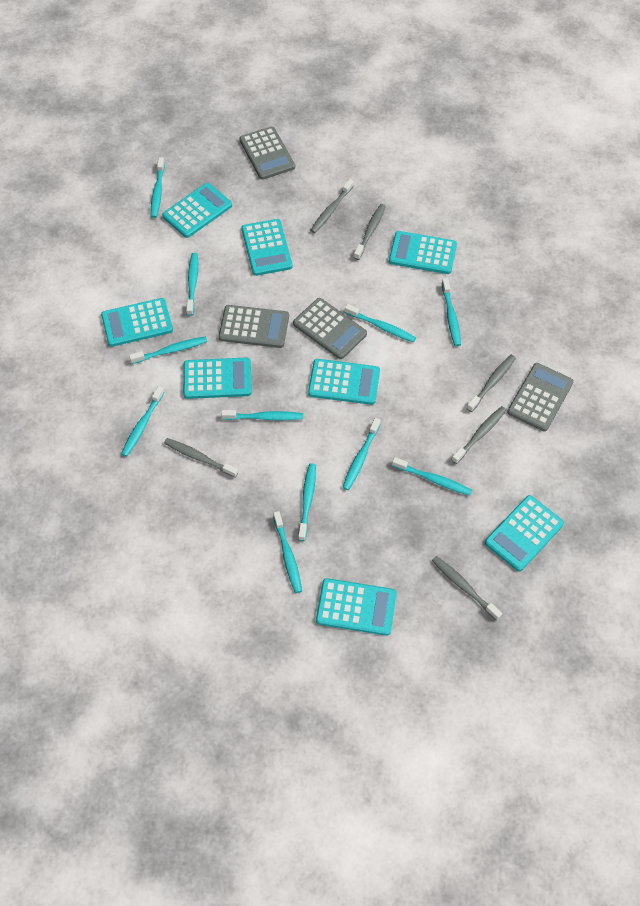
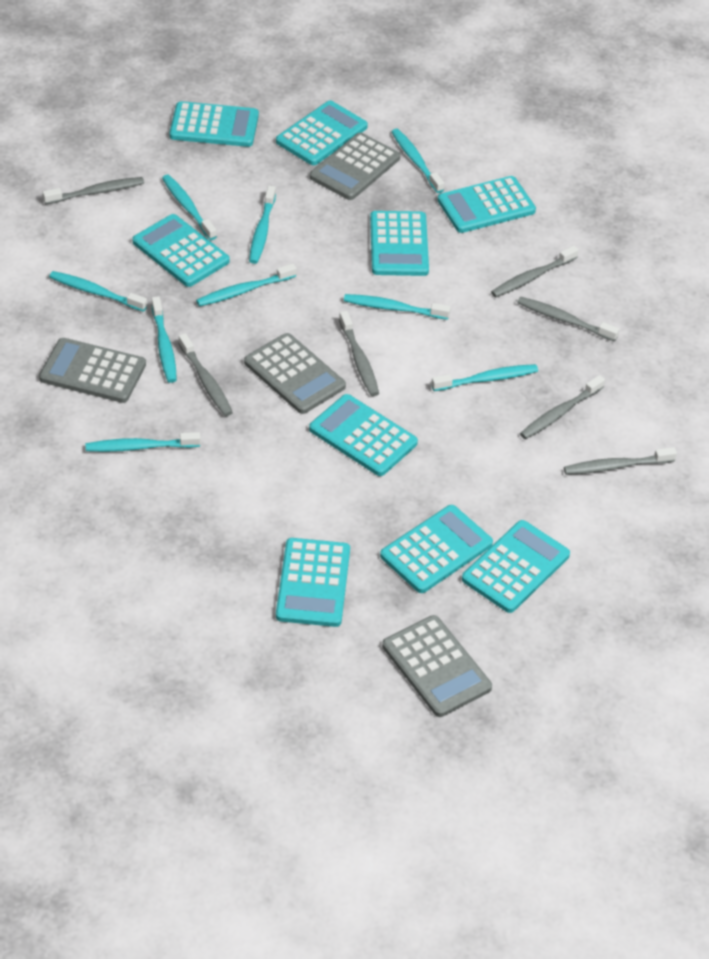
grey toothbrush: [164,438,238,478] [310,179,354,233] [354,204,386,260] [432,556,502,621] [452,406,506,464] [467,355,516,412] = 6 -> [43,177,144,204] [178,333,233,416] [339,311,379,396] [491,246,578,297] [517,297,619,341] [520,375,605,439] [564,447,677,475] = 7
turquoise calculator: [101,298,173,347] [162,183,232,238] [183,357,252,399] [242,219,293,276] [308,359,380,405] [316,578,397,636] [389,231,457,274] [485,495,564,572] = 8 -> [132,214,230,287] [169,101,259,147] [276,101,368,165] [276,538,350,627] [309,394,418,476] [370,211,429,276] [380,505,493,593] [438,176,536,233] [462,520,570,613] = 9
turquoise toothbrush: [121,386,165,457] [129,336,207,364] [151,157,165,218] [186,253,198,316] [221,410,303,420] [273,511,302,593] [298,463,316,541] [342,418,381,490] [345,304,416,343] [392,457,472,496] [442,278,461,346] = 11 -> [49,271,147,312] [85,432,201,452] [152,296,177,383] [162,175,217,240] [196,263,297,307] [249,186,276,264] [344,294,451,320] [391,129,444,193] [431,364,538,391] = 9

